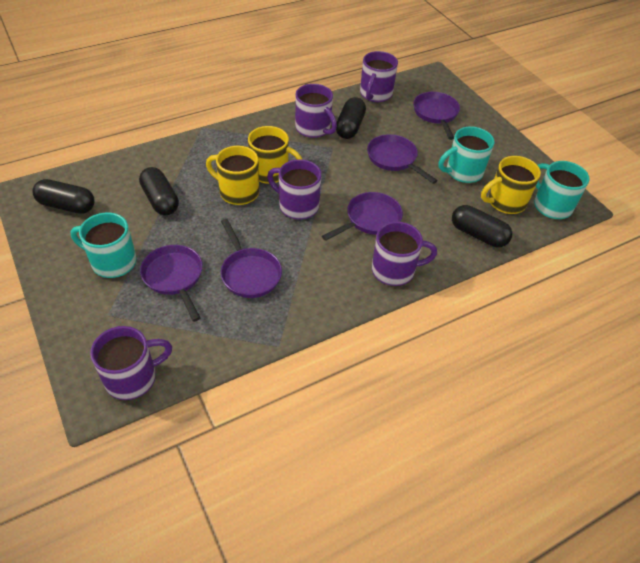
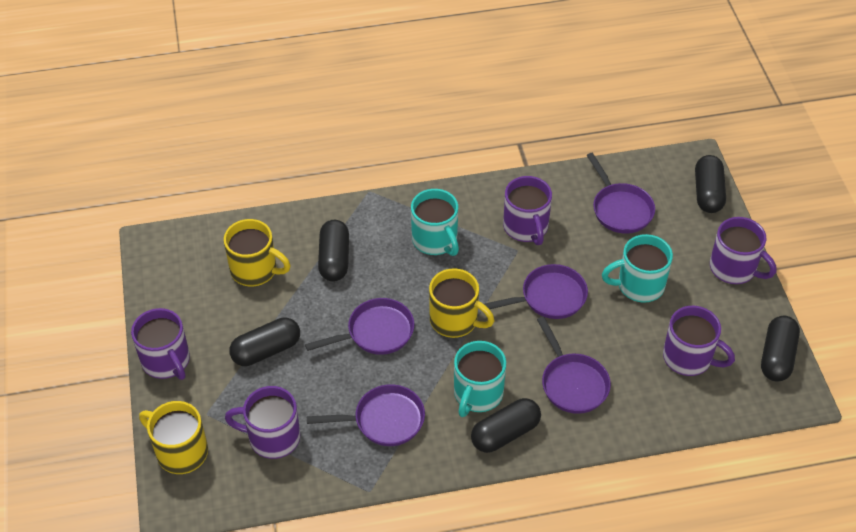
black capsule: [32,179,95,214] [139,167,179,215] [336,97,366,139] [452,205,512,247] = 4 -> [229,317,300,366] [318,220,349,282] [471,398,541,453] [695,155,726,213] [761,316,800,382] = 5

